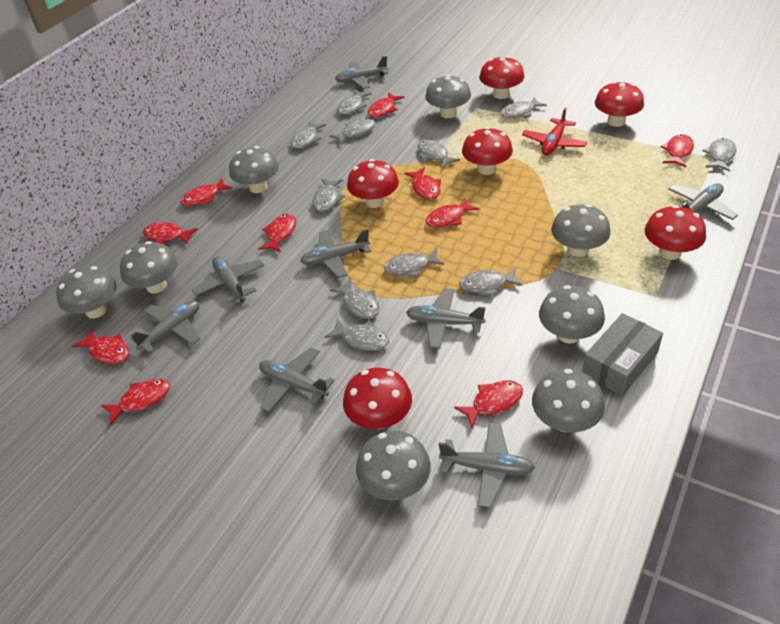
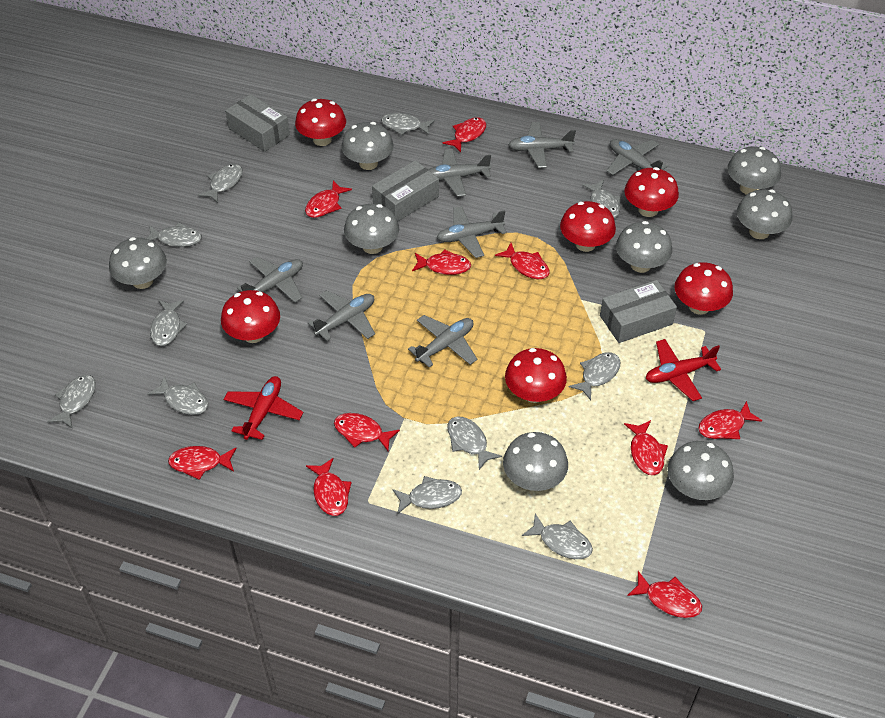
grey box: [582,313,663,396] = 1 -> [225,94,290,152] [372,160,439,221] [600,280,677,343] = 3
grey plane: [130,300,200,353] [192,256,265,304] [259,348,335,412] [300,229,371,278] [335,56,388,89] [406,288,486,349] [438,423,535,508] [668,183,738,220] = 8 -> [237,257,303,302] [308,290,375,341] [408,315,477,368] [428,149,491,197] [437,206,506,258] [508,122,576,168] [606,139,668,175] = 7
red plane: [522,107,587,155] = 1 -> [223,376,303,440] [646,339,721,401] = 2

